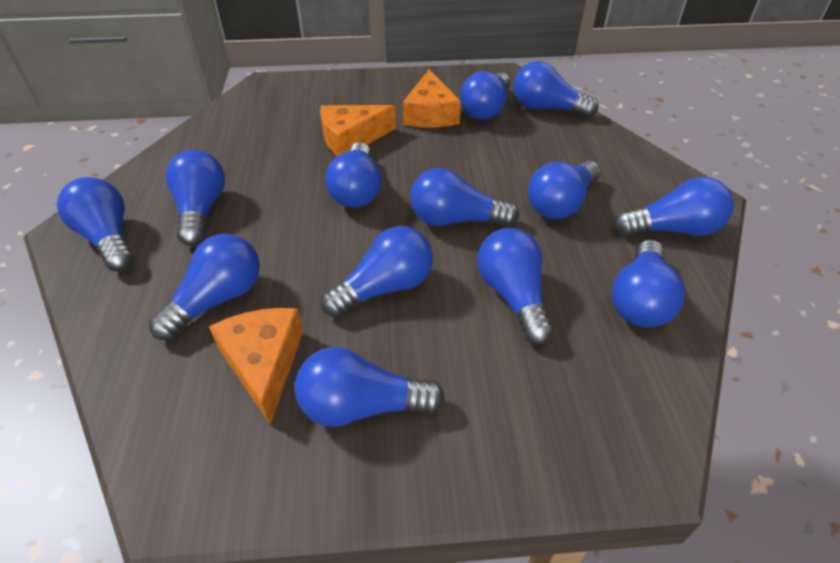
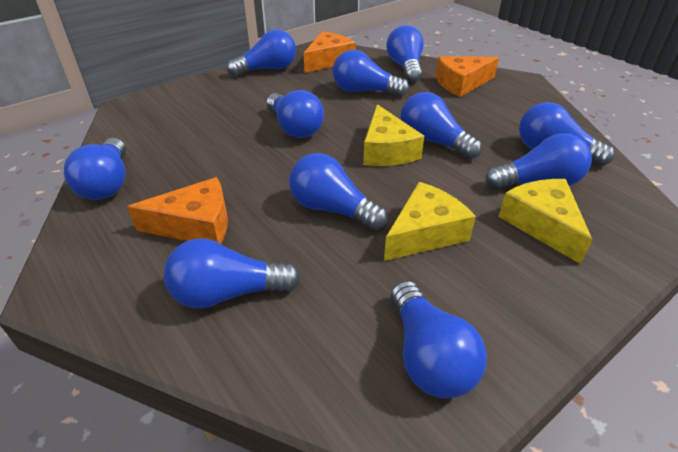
blue light bulb: [57,177,134,271] [149,234,260,340] [165,150,225,246] [295,347,445,427] [321,226,433,317] [325,142,382,208] [410,168,519,227] [460,71,510,120] [477,228,554,345] [514,61,598,118] [528,161,601,219] [612,240,685,327] [615,177,734,236] = 13 -> [64,138,126,200] [164,238,301,309] [227,29,296,77] [267,90,324,138] [289,153,388,231] [333,50,409,97] [386,25,424,83] [391,281,487,399] [401,92,482,159] [485,133,592,190] [519,102,615,166] = 11
yellow cheese: none = 0 -> [363,104,424,166] [384,182,476,261] [499,179,593,264] = 3

